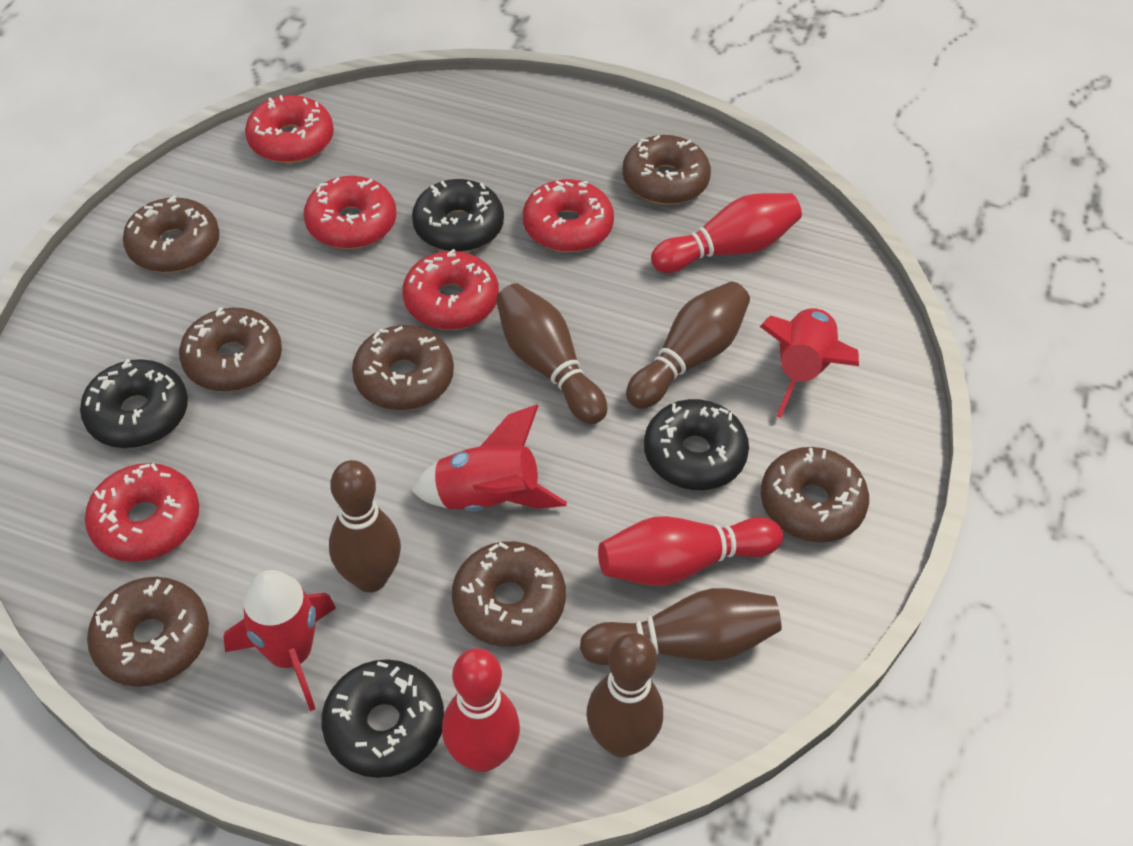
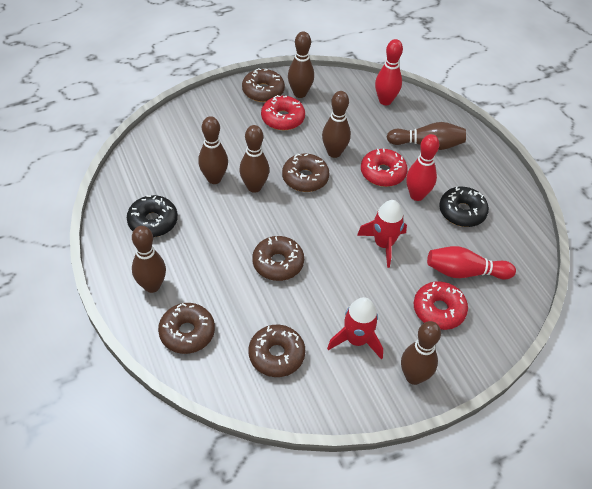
black donut: [80,359,188,448] [321,659,444,778] [412,179,504,252] [644,399,749,490] = 4 -> [127,195,178,237] [439,186,489,227] = 2
brown bowling pin: [329,460,401,592] [496,283,607,424] [580,588,782,665] [586,633,663,757] [626,282,750,409] = 5 -> [132,226,166,293] [198,116,228,184] [239,125,269,193] [288,31,314,98] [322,91,351,158] [387,122,466,150] [401,321,441,385] = 7
brown donut: [87,577,209,687] [123,195,219,273] [179,307,282,392] [352,325,454,410] [452,541,566,647] [622,135,711,205] [761,447,869,542] = 7 -> [158,303,215,354] [242,68,285,102] [249,325,305,377] [252,236,304,281] [282,154,330,192] = 5
red donut: [85,463,199,562] [245,95,334,163] [304,176,396,249] [402,249,499,330] [523,179,614,252] = 5 -> [261,95,305,130] [361,149,408,187] [414,281,468,330] = 3
red rocket: [223,570,336,711] [411,404,567,512] [759,308,859,418] = 3 -> [327,297,383,359] [357,200,407,268] = 2

